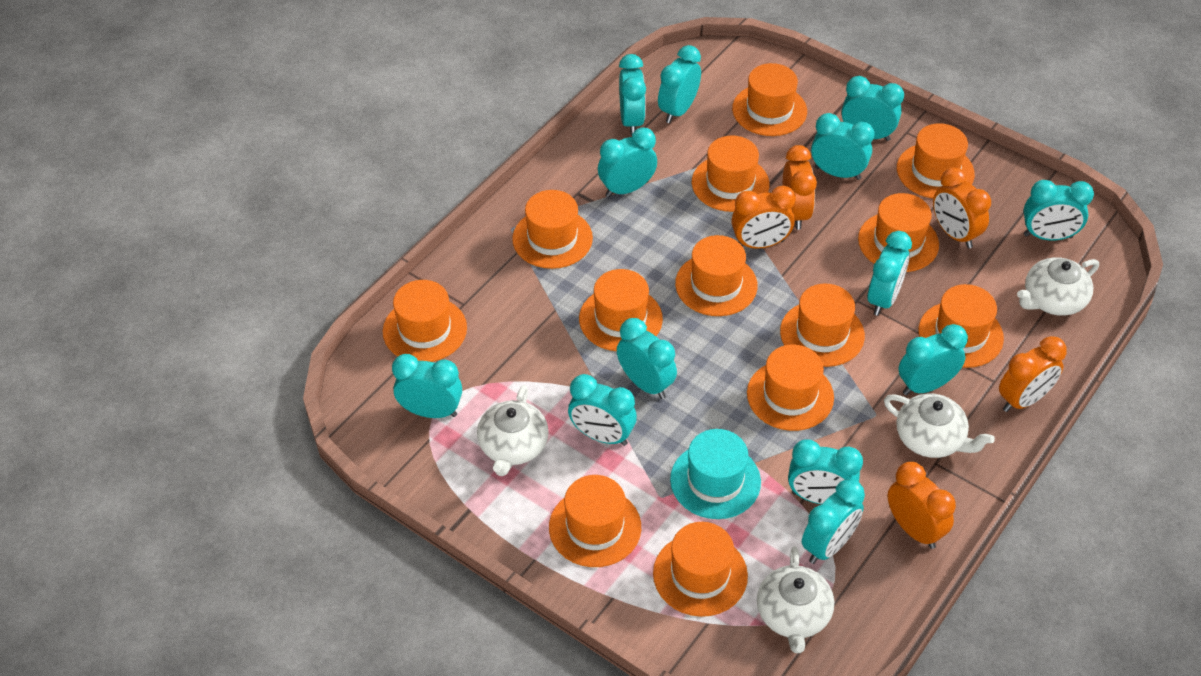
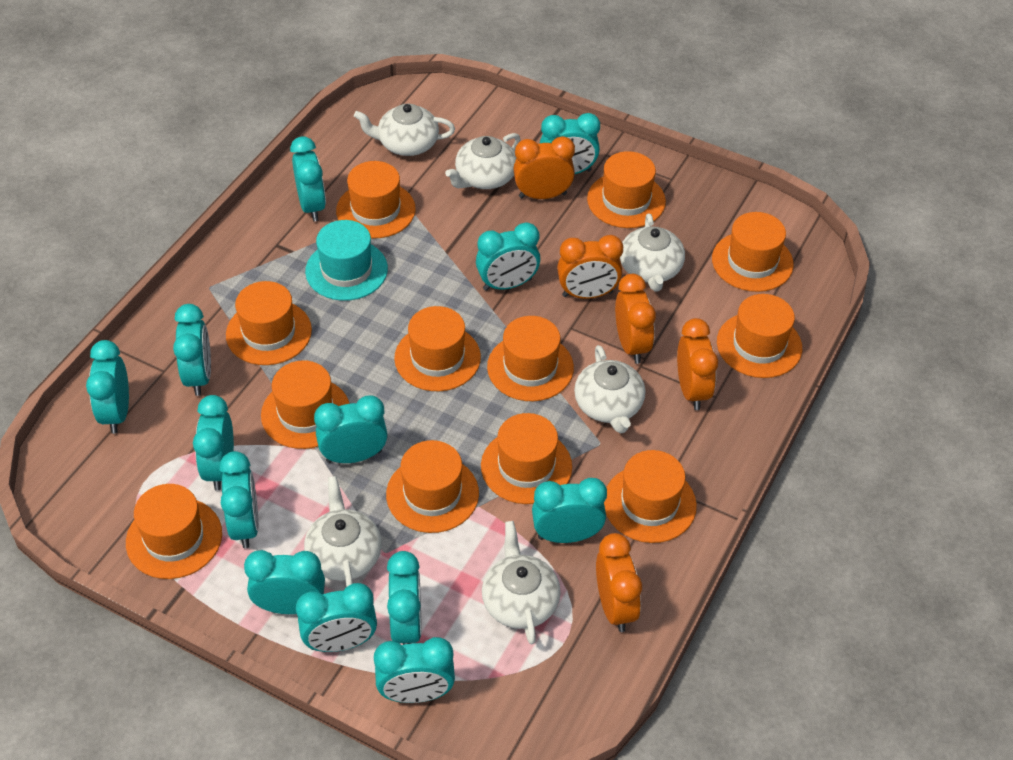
orange hat: [383,280,467,362] [512,190,593,269] [549,475,641,567] [579,269,663,351] [653,522,748,617] [675,235,758,316] [692,135,770,212] [732,63,807,136] [747,345,834,431] [780,283,865,367] [858,193,939,272] [897,123,975,199] [919,284,1004,368] = 13 -> [126,484,222,579] [226,281,312,365] [261,360,350,449] [336,161,416,239] [386,440,479,533] [394,306,481,391] [481,413,572,504] [487,316,574,401] [587,151,666,228] [604,450,697,543] [712,212,794,292] [717,294,802,378] = 12
white teapot: [477,385,549,476] [757,547,834,653] [884,393,995,458] [1017,257,1099,316] = 4 -> [304,476,382,587] [354,104,455,156] [445,133,521,189] [482,521,561,644] [574,345,645,434] [620,214,685,291] = 6

